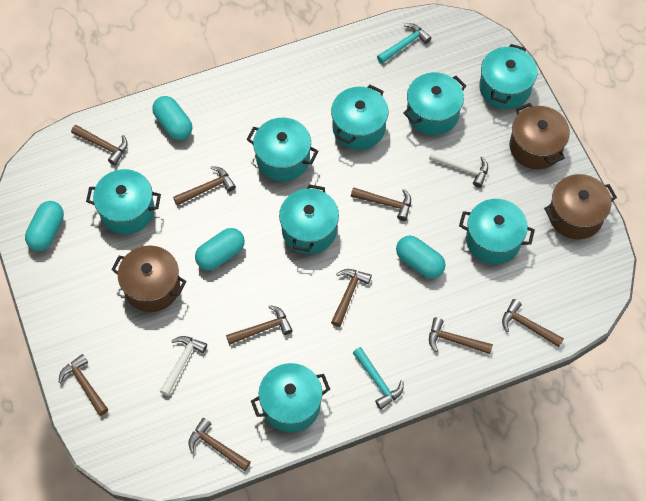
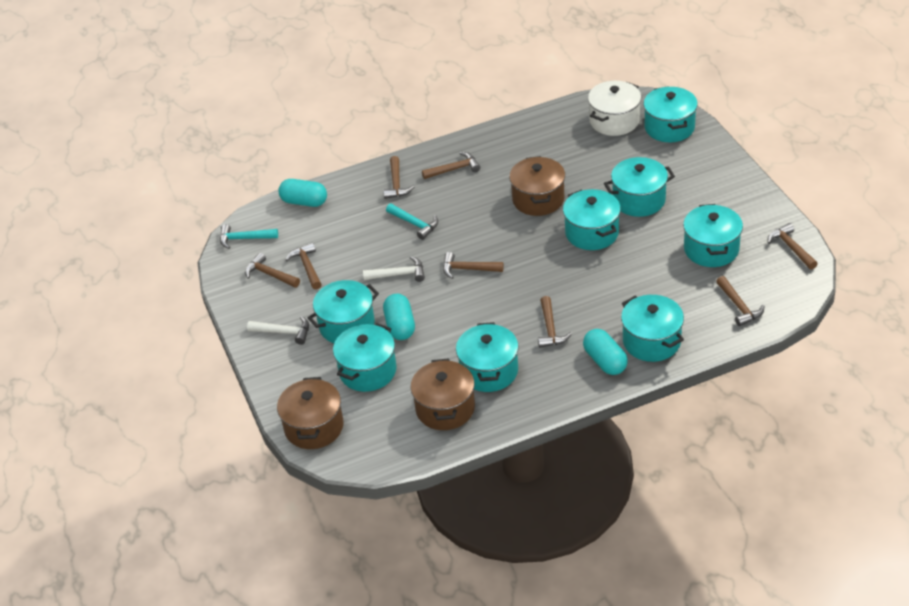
brown hammer: [59,354,108,416] [71,125,128,165] [173,166,236,206] [188,418,250,471] [226,305,293,345] [331,269,372,327] [351,187,411,221] [429,317,493,354] [502,299,564,347] = 9 -> [245,253,300,288] [285,243,322,289] [383,156,414,199] [422,152,480,179] [443,252,504,279] [538,296,572,348] [716,276,765,326] [768,223,818,270] = 8
turquoise capsule: [25,201,64,251] [152,96,192,140] [195,228,245,270] [396,235,446,279] = 4 -> [278,179,327,207] [383,294,415,340] [583,329,628,375] = 3
white pot: none = 0 -> [588,81,641,136] = 1

